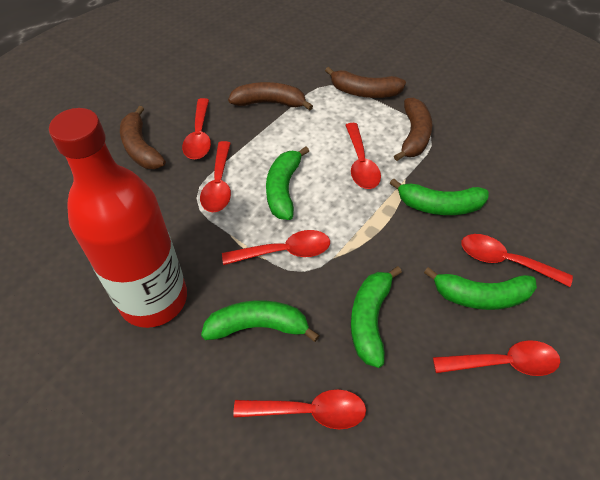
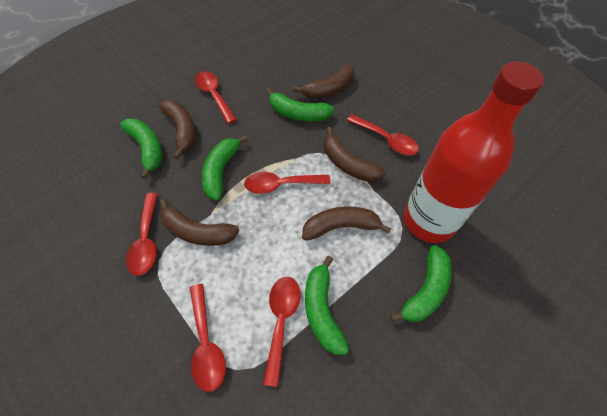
brown banana: [120,106,166,169] [228,82,313,111] [325,67,406,98] [394,97,432,161] = 4 -> [159,100,196,159] [159,199,239,246] [293,64,354,99] [302,206,391,241] [324,127,385,182] = 5
red spoon: [182,98,211,159] [200,141,231,212] [222,230,330,265] [233,389,366,429] [345,123,381,189] [433,340,560,376] [461,234,573,287] = 7 -> [126,193,158,276] [190,284,226,392] [195,71,237,124] [244,172,331,194] [263,277,300,387] [347,115,419,155] = 6

